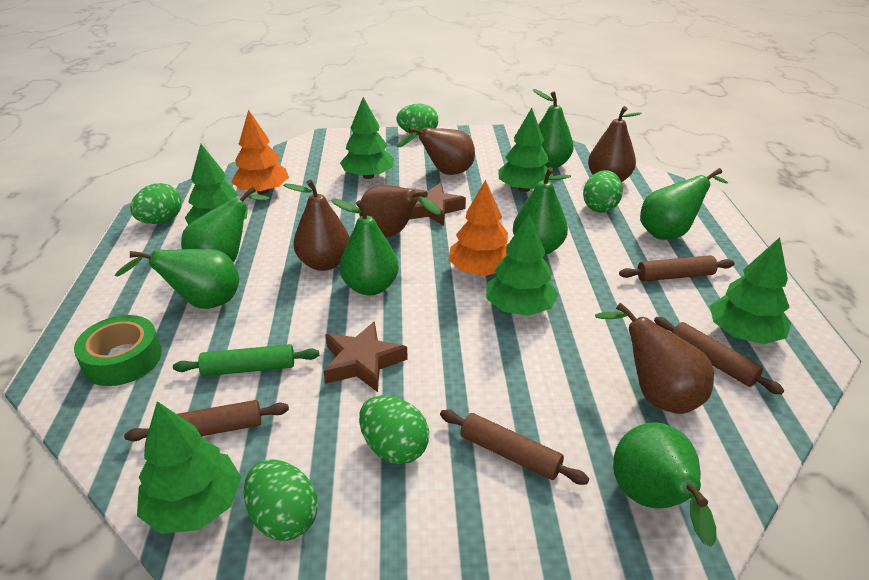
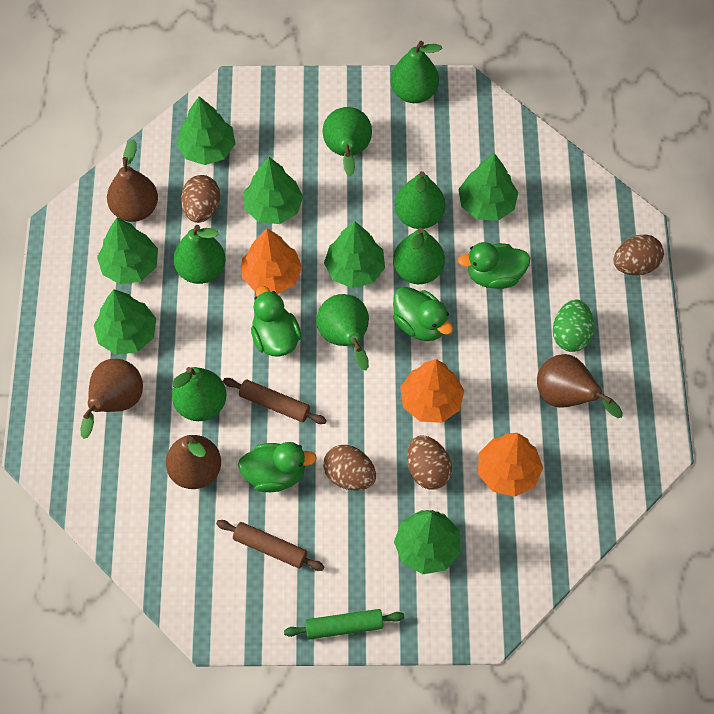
brown egg: none = 0 -> [181,175,220,223] [323,445,376,491] [407,435,452,489] [614,234,664,275] = 4
brown pear: [283,179,350,271] [359,185,441,237] [397,128,475,175] [588,106,642,182] [595,302,714,414] = 5 -> [80,359,143,439] [107,140,158,222] [166,435,221,489] [537,354,623,418] = 4
brown rolling pin: [124,400,289,441] [440,410,589,485] [619,255,734,281] [654,317,784,395] = 4 -> [216,520,324,571] [223,378,327,424] = 2
brown star: [324,321,408,392] [409,183,466,226] = 2 -> none = 0
green duck: none = 0 -> [238,442,317,492] [251,286,302,357] [393,287,453,341] [458,242,531,289] = 4
green egg: [130,183,182,224] [244,459,318,541] [359,395,429,464] [396,103,438,136] [583,170,623,213] = 5 -> [553,300,594,352] = 1
green tape: [74,315,162,386] = 1 -> none = 0
green tree: [137,401,241,534] [185,144,248,225] [340,97,394,179] [486,214,558,316] [498,108,554,192] [710,237,791,344] = 6 -> [94,289,156,355] [97,218,158,284] [176,96,235,165] [244,157,303,224] [324,221,385,288] [394,510,461,574] [458,153,518,221] = 7
orange tree: [231,110,289,194] [448,179,508,276] = 2 -> [242,228,302,294] [400,359,464,423] [478,433,543,497] = 3

